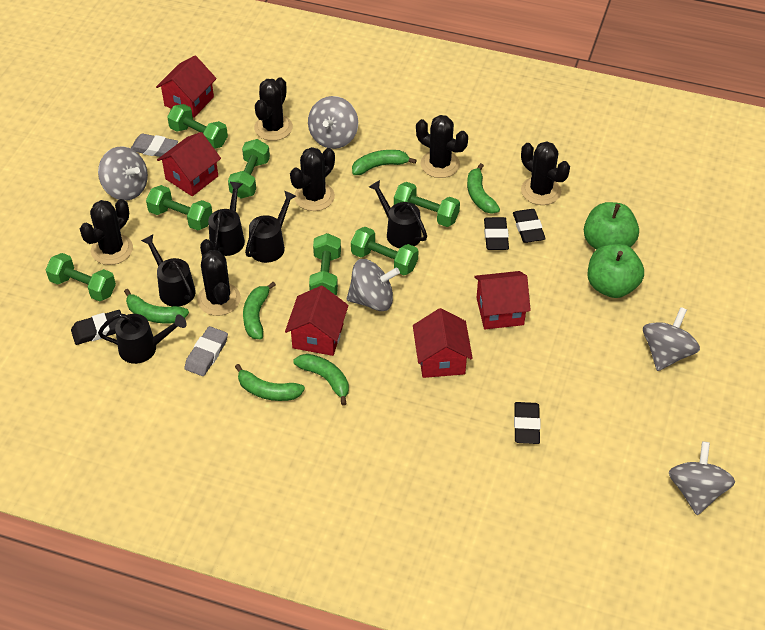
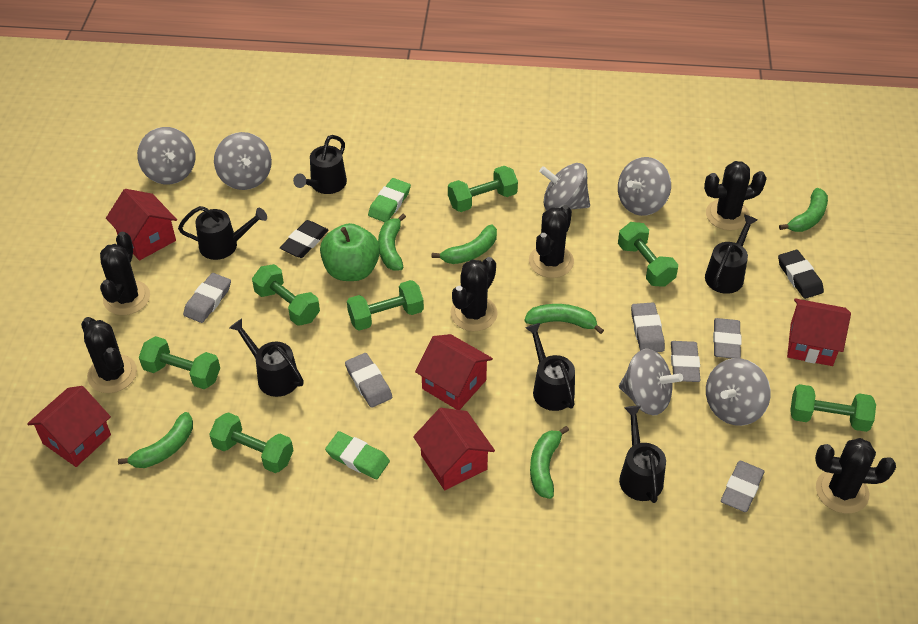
black eraser: [71,310,121,345] [484,217,509,250] [513,209,546,243] [514,402,541,444] = 4 -> [280,220,329,258] [778,250,824,299] = 2
black watering can: [98,313,186,364] [141,235,196,307] [208,182,245,256] [245,191,296,263] [369,180,427,248] = 5 -> [178,206,267,260] [229,319,304,397] [293,135,347,194] [525,323,575,411] [619,406,666,503] [705,214,757,294] = 6
green apple: [584,202,639,250] [588,244,644,298] = 2 -> [320,223,380,281] = 1
green eraser: none = 0 -> [325,431,390,479] [368,178,411,222] = 2
grey eraser: [131,134,178,157] [184,326,228,376] = 2 -> [183,273,231,323] [345,353,392,408] [631,302,665,352] [671,341,700,382] [713,318,742,359] [721,461,765,512] = 6
grey spinning top: [98,147,148,201] [308,96,358,149] [347,259,400,311] [643,307,700,371] [669,441,735,515] = 5 -> [137,127,195,184] [214,132,272,190] [539,163,590,211] [618,157,671,216] [619,349,683,415] [706,358,770,426] = 6

